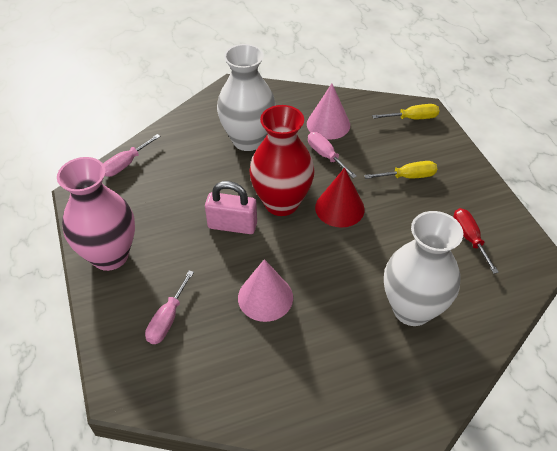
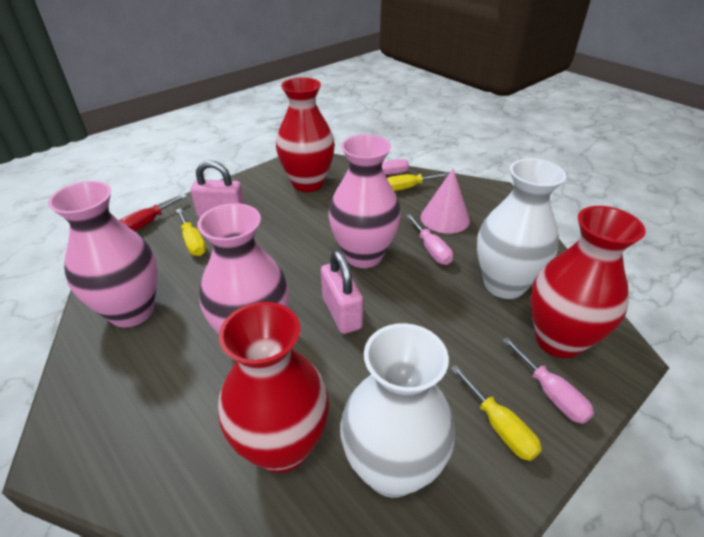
pink cone: [238,259,293,322] [307,83,350,140] = 2 -> [421,168,470,234] = 1
pink padlock: [205,181,257,234] = 1 -> [190,160,244,218] [321,250,363,334] = 2
pink vase: [57,157,135,271] = 1 -> [48,181,158,327] [197,203,289,334] [329,135,401,268] = 3
red cone: [315,168,365,228] = 1 -> none = 0
red vase: [249,105,315,216] = 1 -> [218,302,329,473] [276,77,335,192] [530,206,646,358] = 3
yellow screwdriver: [364,161,437,179] [372,104,439,119] = 2 -> [176,209,206,256] [387,173,449,191] [450,365,542,461] = 3

